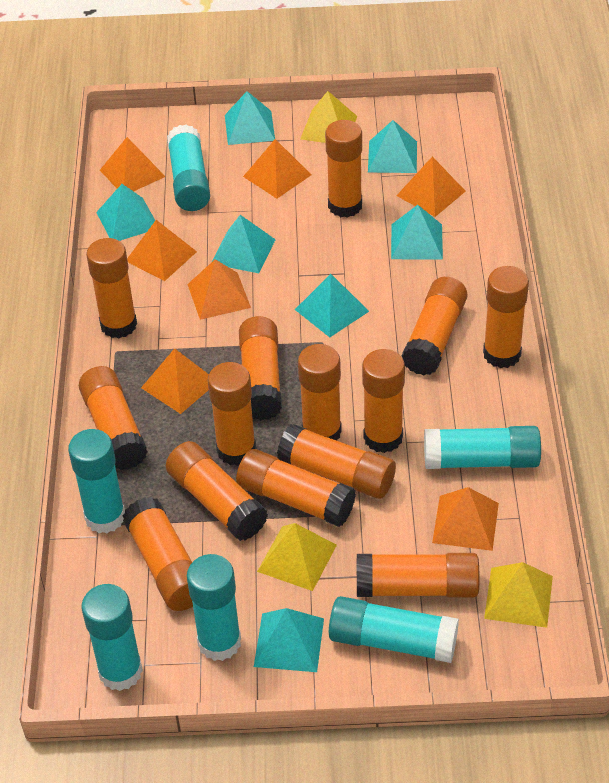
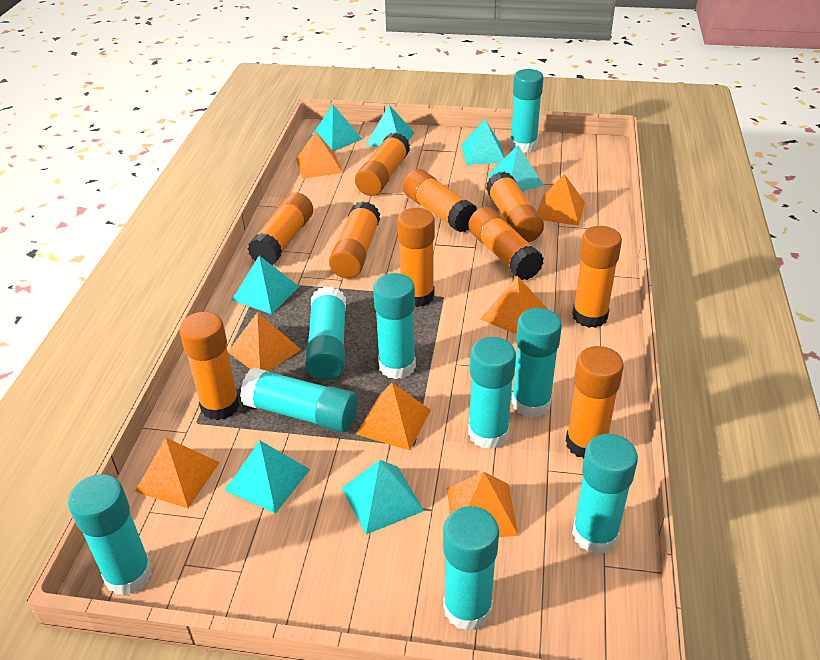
orange glue stick: [79,366,148,470] [86,238,137,338] [123,497,193,611] [166,441,268,541] [208,362,256,466] [236,449,356,527] [239,316,282,420] [277,424,396,499] [298,344,342,440] [325,120,362,218] [357,553,480,598] [362,349,405,453] [401,277,467,375] [483,266,529,368] = 14 -> [179,312,240,421] [247,192,313,265] [329,201,380,279] [355,132,410,196] [397,208,435,307] [403,169,478,232] [468,207,544,280] [486,172,544,242] [566,346,624,458] [572,226,622,328] = 10
turquoise glue stick: [68,429,125,533] [81,584,143,691] [167,124,210,211] [187,554,241,661] [329,596,459,663] [424,426,541,469] = 6 -> [68,474,152,596] [240,367,358,432] [305,286,346,380] [373,273,416,379] [443,506,499,631] [468,337,516,449] [510,69,544,153] [512,308,562,418] [572,434,638,554] = 9
yellow pyramid: [257,523,337,591] [300,91,357,143] [484,562,553,628] = 3 -> none = 0

